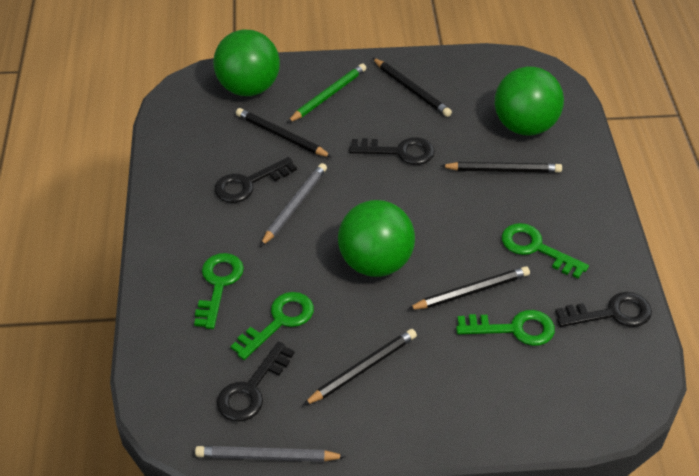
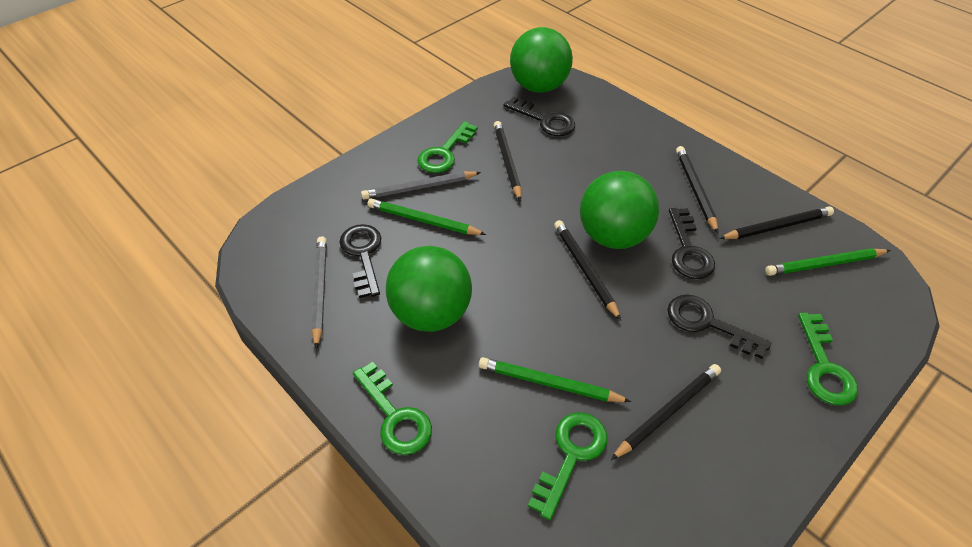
green pencil: [287,63,366,123] = 1 -> [367,199,486,235] [479,357,631,402] [765,248,891,276] = 3

